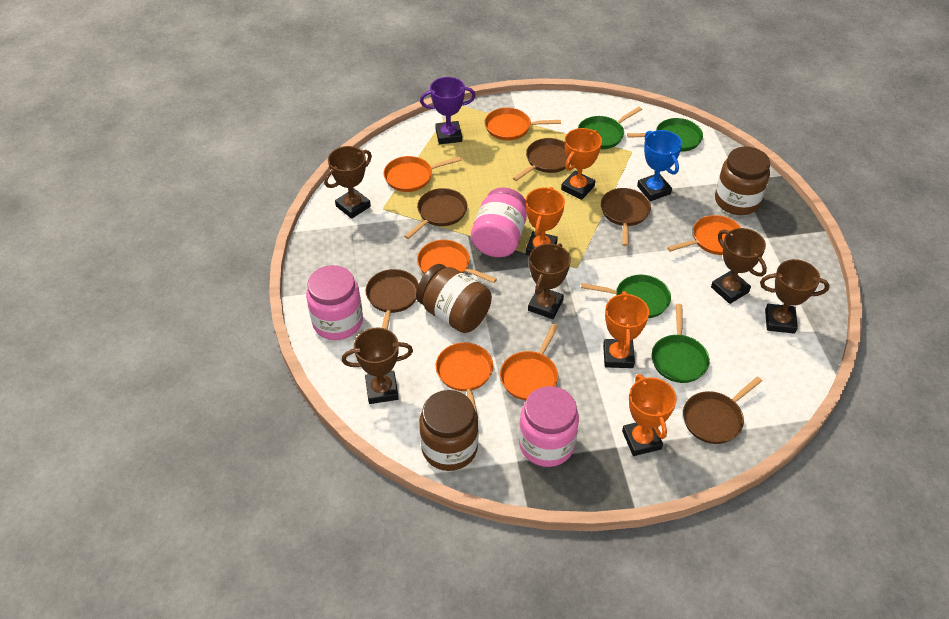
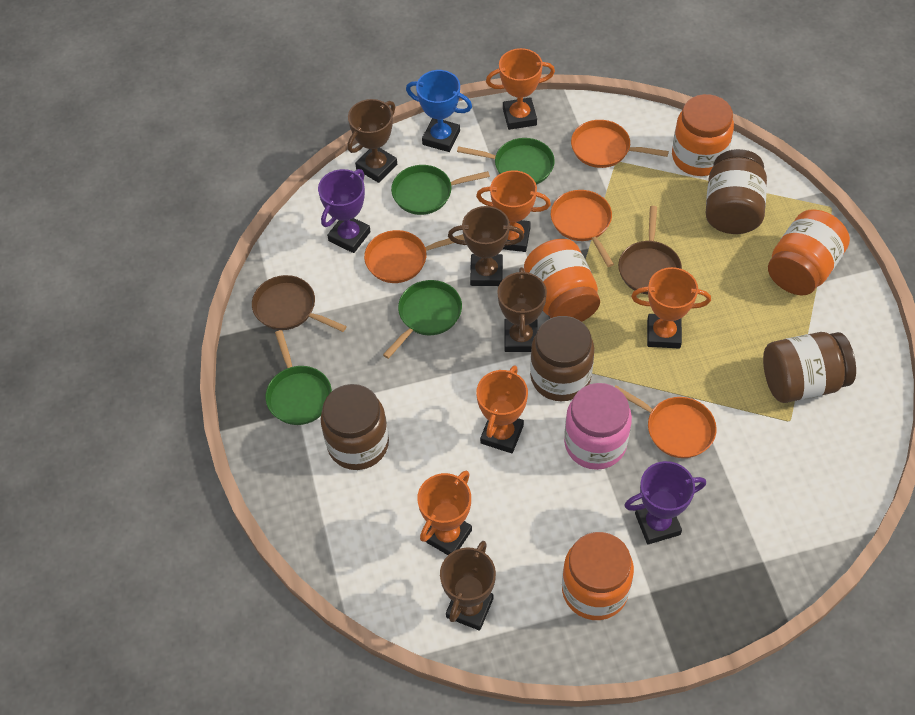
brown jar: [416,264,492,333] [419,390,478,471] [715,147,770,215] = 3 -> [321,384,389,470] [530,316,594,401] [706,149,767,234] [763,332,856,403] = 4
brown pan: [365,269,419,329] [404,188,467,239] [513,138,570,181] [601,188,651,246] [683,377,762,444] = 5 -> [252,275,347,332] [618,206,682,295] = 2
brown trophy: [324,146,372,219] [342,327,413,404] [528,243,571,319] [711,228,767,304] [760,259,830,334] = 5 -> [348,99,397,183] [440,541,496,631] [448,206,524,286] [497,267,547,352] = 4
orange jar: none = 0 -> [524,239,600,322] [562,532,634,620] [672,94,734,176] [768,209,850,295] = 4
orange pan: [384,156,462,192] [417,240,497,283] [436,342,493,416] [485,108,561,140] [500,324,558,400] [667,215,742,255] = 6 -> [364,230,465,283] [551,190,614,267] [571,120,669,168] [615,385,717,458] = 4
orange trophy: [526,187,565,256] [561,128,602,200] [603,291,649,368] [622,374,677,456] = 4 -> [417,470,472,555] [476,170,551,252] [476,365,528,453] [486,48,555,130] [631,267,711,349] = 5
pink jar: [306,265,363,340] [471,187,527,257] [519,386,579,467] = 3 -> [564,383,632,470] = 1
purple trophy: [420,77,476,144] = 1 -> [318,169,371,253] [624,461,706,544] = 2

